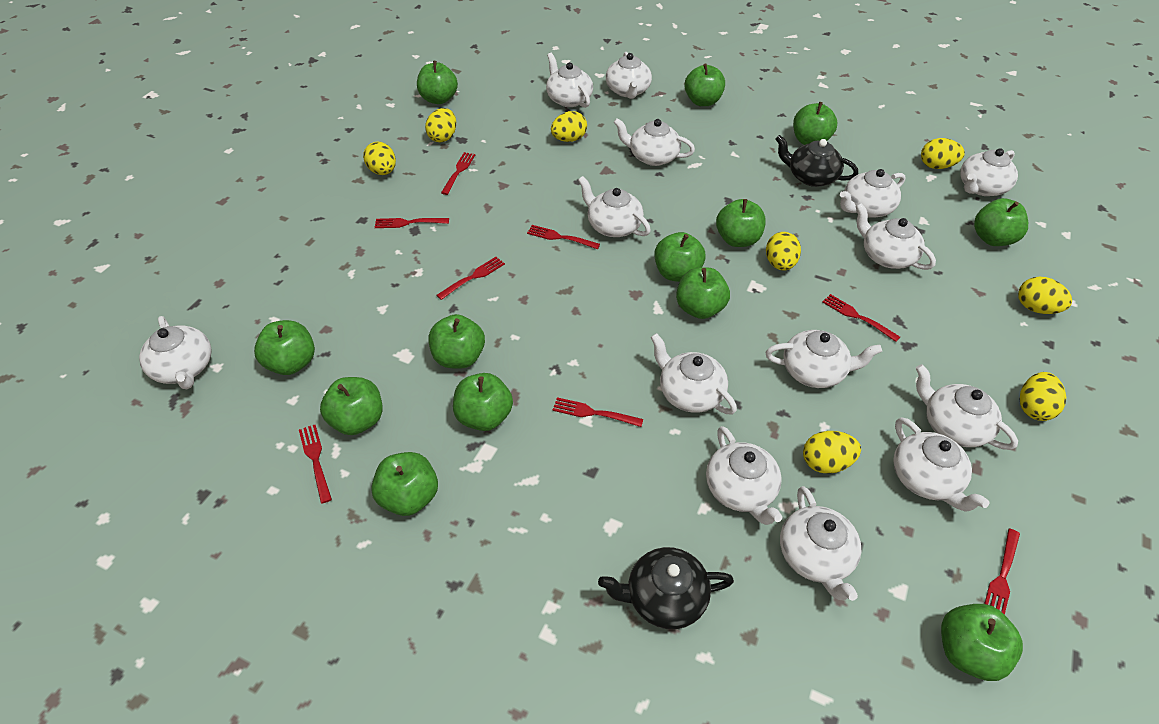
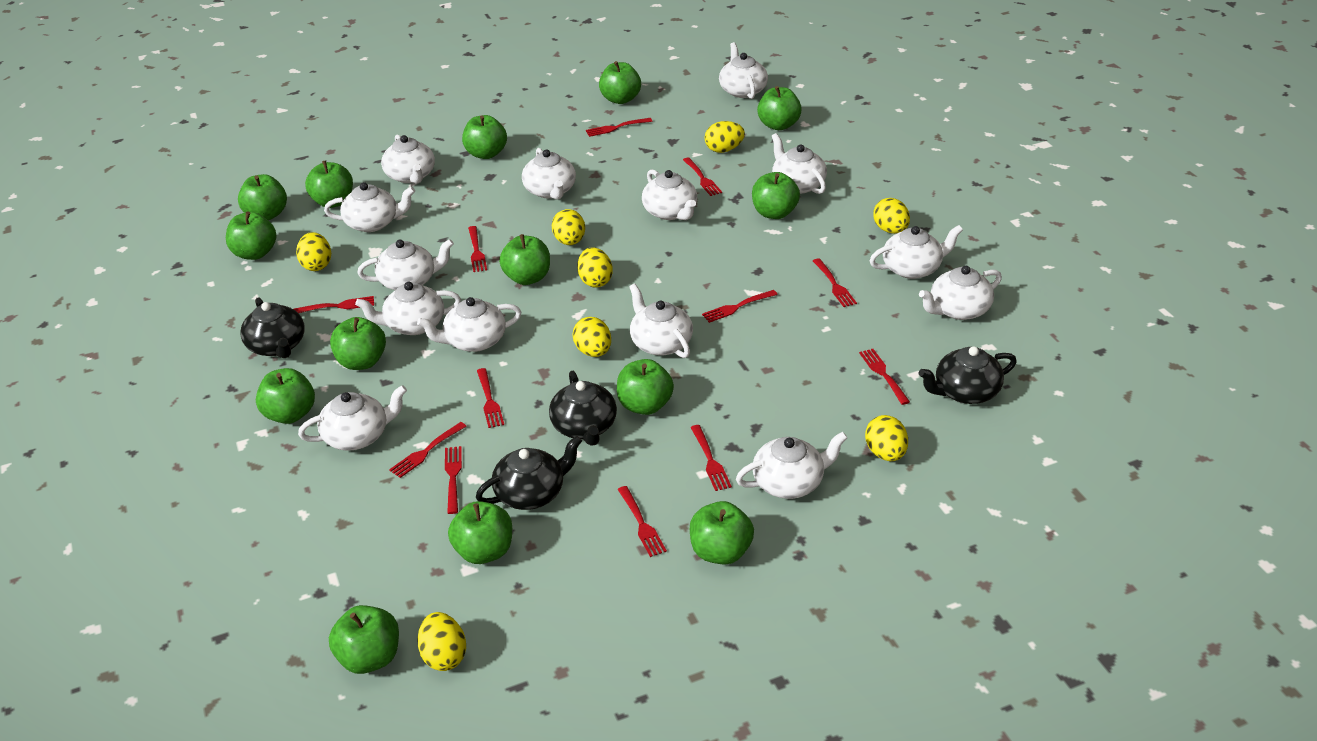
black teapot: [598,547,734,629] [775,135,858,187] = 2 -> [240,297,305,359] [476,435,582,510] [549,371,617,446] [919,346,1017,404] = 4
green apple: [254,320,315,375] [320,377,383,435] [371,452,438,516] [417,61,458,104] [428,314,485,369] [453,373,513,431] [654,232,706,282] [676,267,730,319] [685,63,725,106] [716,199,766,247] [793,102,837,145] [941,604,1023,681] [974,198,1028,246] = 13 -> [226,212,276,260] [238,174,287,220] [256,368,315,424] [305,160,353,208] [329,605,399,674] [330,317,386,370] [448,501,512,564] [462,115,507,159] [499,234,550,285] [599,61,641,104] [617,359,674,415] [690,501,754,565] [752,172,800,219] [757,86,802,130] = 14
red fork: [299,425,332,504] [375,218,449,228] [436,257,505,300] [441,152,475,195] [527,225,600,249] [553,397,643,427] [822,294,900,342] [984,529,1020,615] = 8 -> [294,296,374,313] [389,422,467,478] [445,446,462,514] [468,226,487,272] [477,368,504,428] [586,118,652,137] [617,486,667,557] [683,157,722,196] [690,425,732,491] [702,290,778,323] [813,258,857,307] [859,349,910,405] = 12

